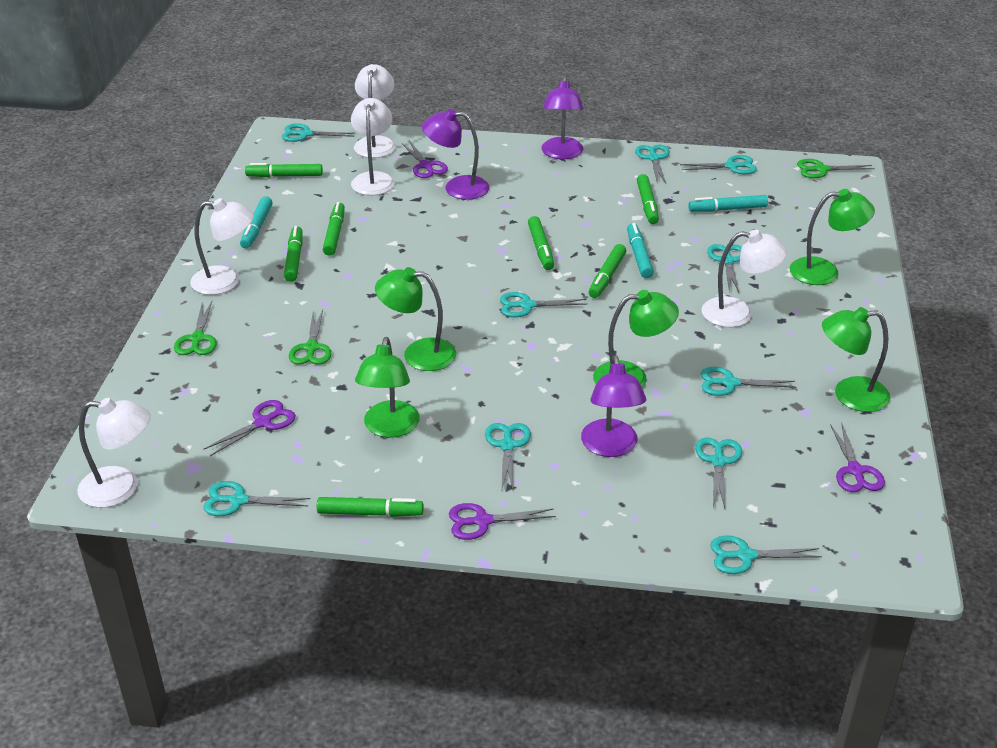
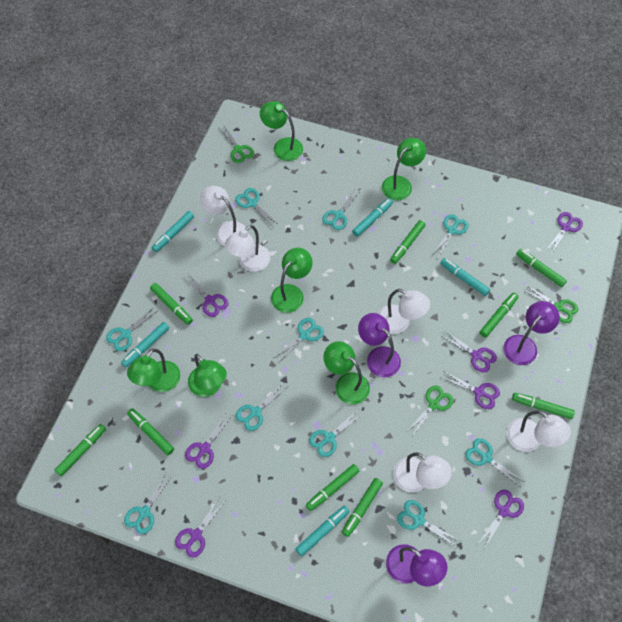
green lamp: [355,337,420,438] [375,267,456,371] [593,290,679,388] [790,189,875,285] [822,307,890,412] = 5 -> [127,349,180,392] [188,354,227,397] [260,101,303,161] [271,248,313,313] [323,341,370,404] [382,138,426,200] = 6
green marker: [245,163,323,177] [284,226,302,282] [317,497,424,517] [323,202,345,256] [528,216,554,270] [589,244,626,298] [637,174,659,224] = 7 -> [54,424,106,476] [127,408,174,455] [150,283,193,325] [306,464,359,511] [342,478,383,537] [390,220,425,264] [480,293,518,337] [512,393,575,419] [516,249,567,287] = 9
purple scissors: [203,400,296,456] [401,140,448,178] [449,503,556,540] [830,423,885,492] = 4 -> [175,497,225,558] [183,273,228,317] [185,413,232,469] [441,372,500,409] [442,331,497,372] [478,490,524,547] [547,212,583,254] = 7
turquoise marker: [240,196,273,249] [627,223,654,278] [688,195,768,212] = 3 -> [121,322,169,367] [152,211,194,252] [295,506,350,556] [352,198,393,237] [440,258,490,296] = 5

